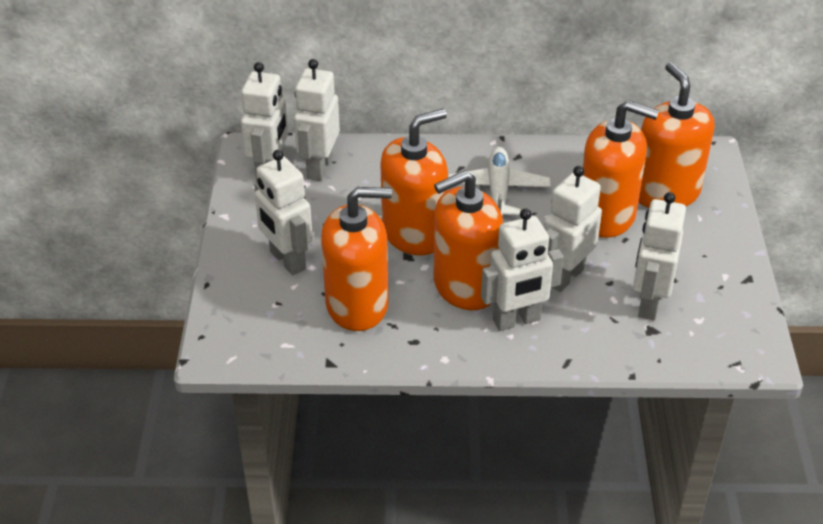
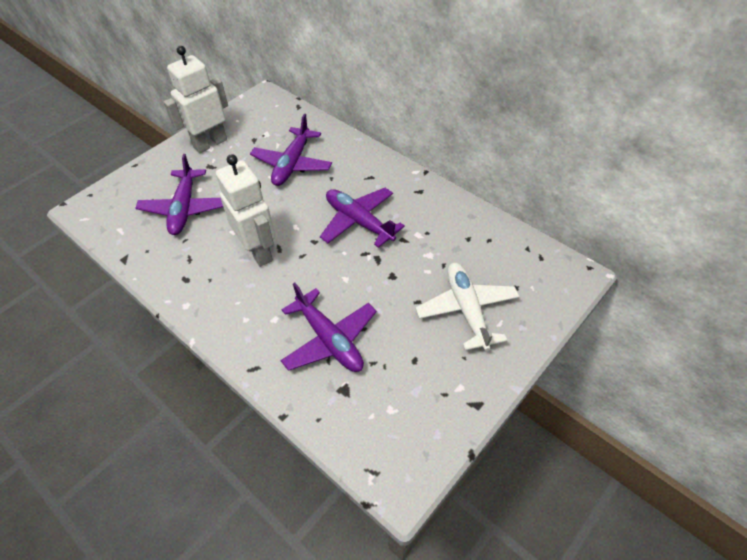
orange soap dispenser: [321,187,392,331] [380,109,448,255] [433,170,503,310] [582,100,659,238] [638,62,715,208] = 5 -> none = 0
purple plane: none = 0 -> [135,154,223,235] [250,114,332,186] [280,283,377,372] [320,188,405,248] = 4
white robot: [241,62,288,182] [254,150,313,275] [294,59,340,181] [481,209,564,331] [544,166,602,292] [633,192,686,320] = 6 -> [164,46,228,153] [216,154,275,267] = 2

